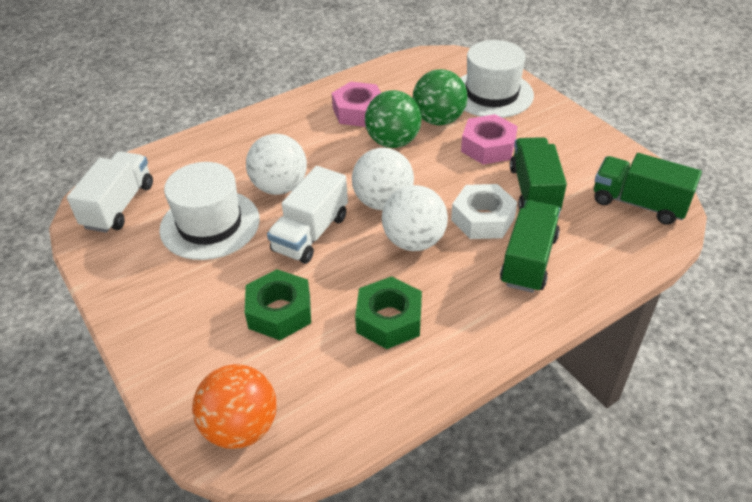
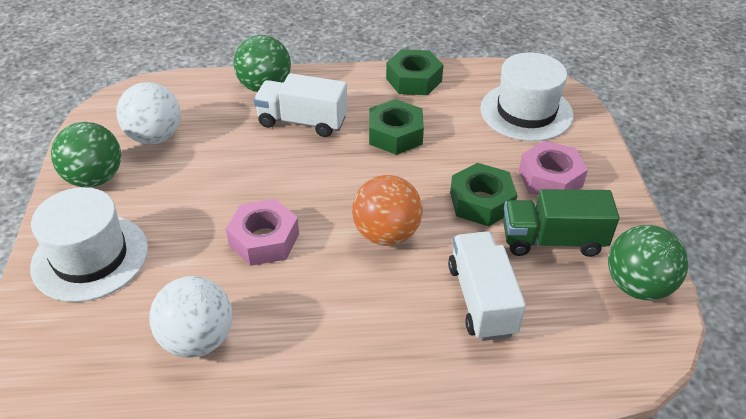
green ball: [365,90,422,148] [413,69,468,125] = 2 -> [51,122,121,188] [233,35,291,92] [608,225,688,300] = 3
green nut: [245,269,311,340] [355,276,422,349] = 2 -> [369,99,424,155] [386,49,443,95] [450,163,517,226] = 3
green truck: [500,200,560,293] [510,137,567,211] [594,153,702,225] = 3 -> [503,189,619,257] = 1
white ball: [246,134,307,195] [352,148,414,210] [382,185,448,251] = 3 -> [117,82,181,144] [149,276,233,358] = 2
white nut: [451,184,517,239] = 1 -> none = 0

